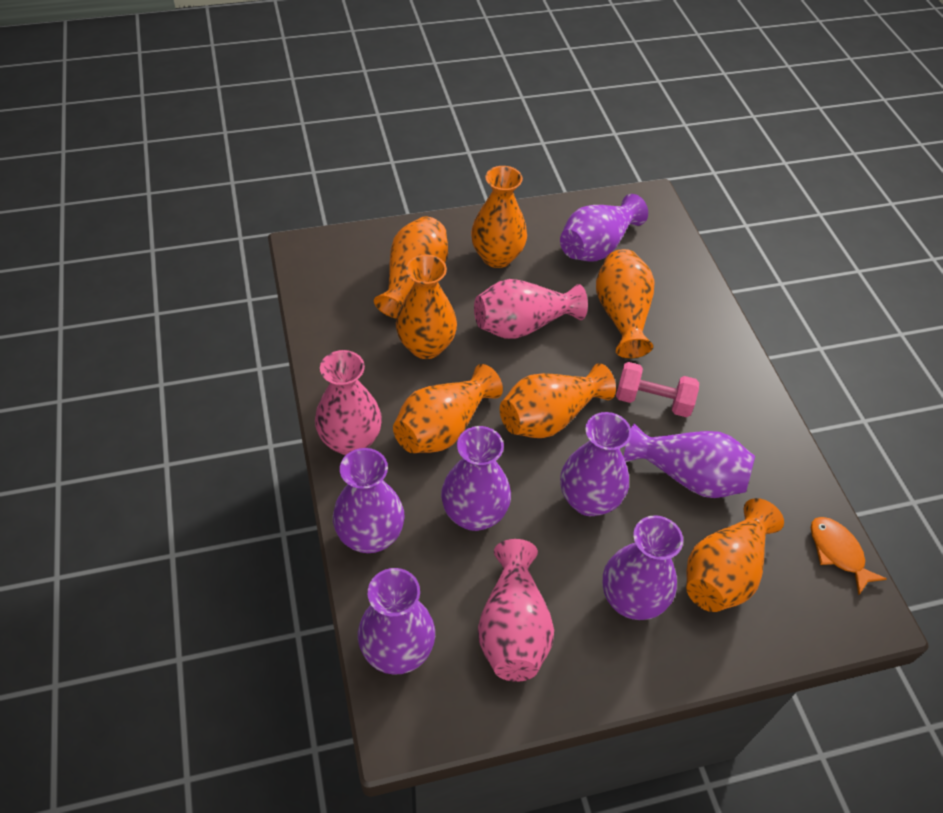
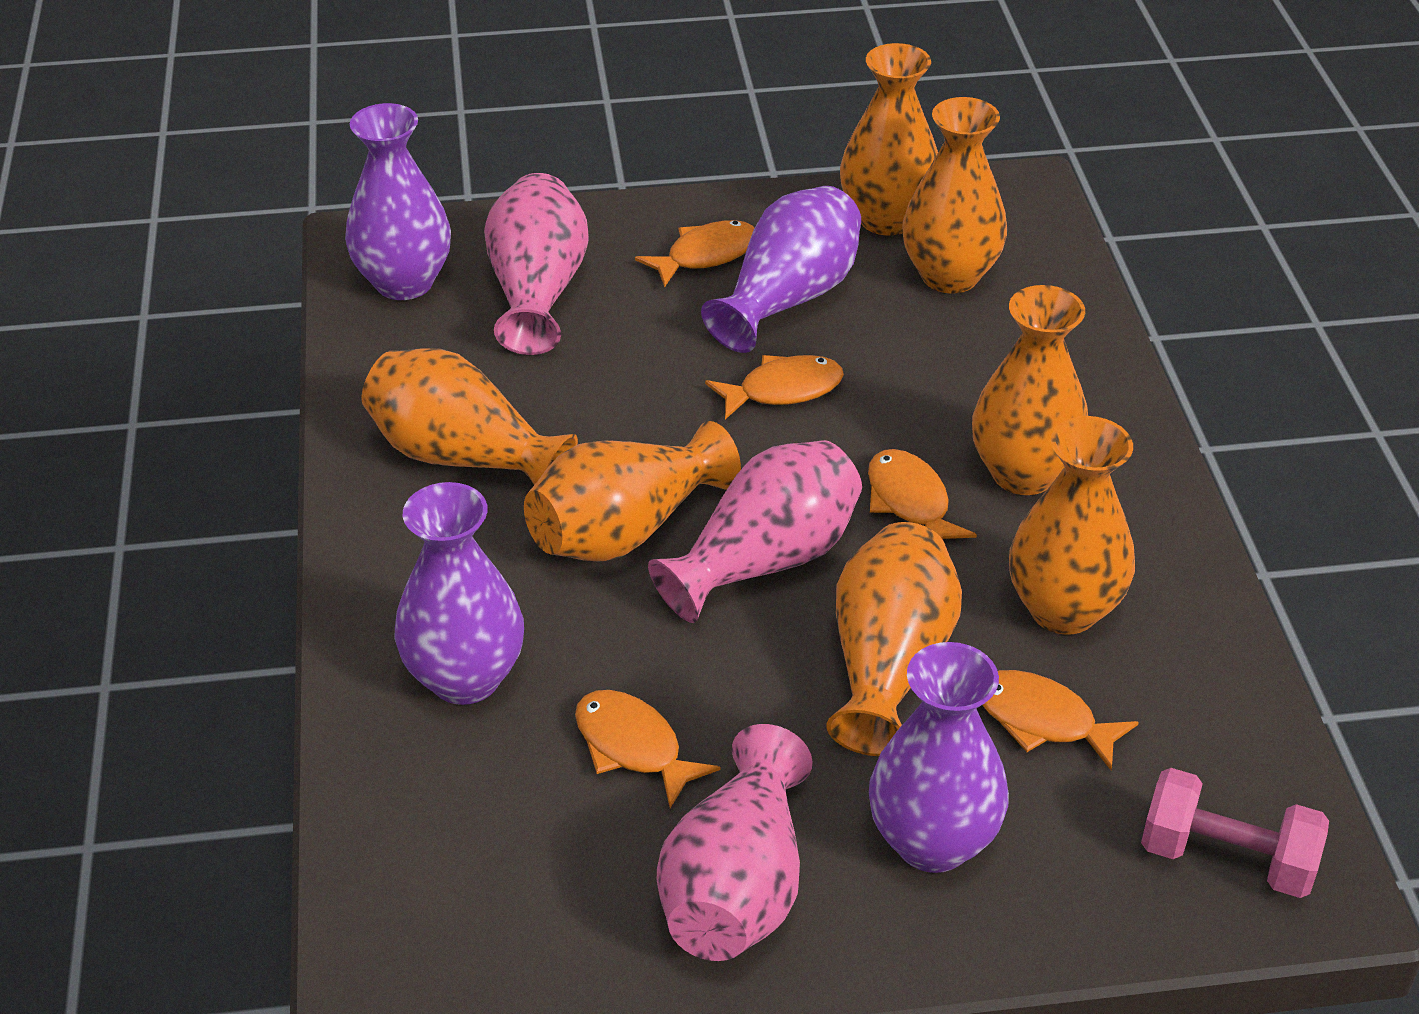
orange fish: [811,517,887,595] = 1 -> [575,690,720,808] [635,220,754,288] [705,355,844,419] [868,449,977,539] [982,670,1139,770] = 5
purple vase: [333,448,405,553] [358,568,435,675] [441,426,511,531] [560,194,648,262] [560,412,631,516] [603,515,683,620] [624,424,755,498] = 7 -> [345,103,451,300] [395,482,524,705] [701,186,861,353] [869,642,1009,873] = 4

